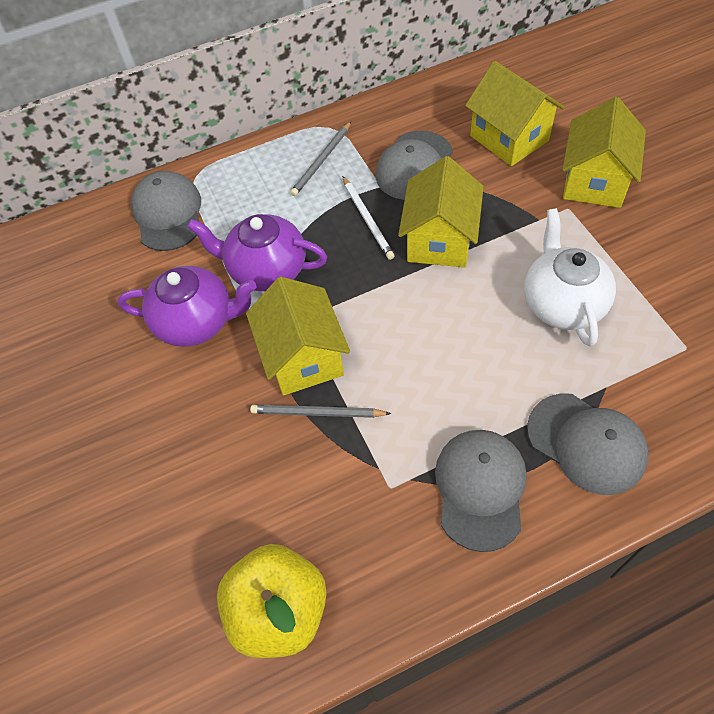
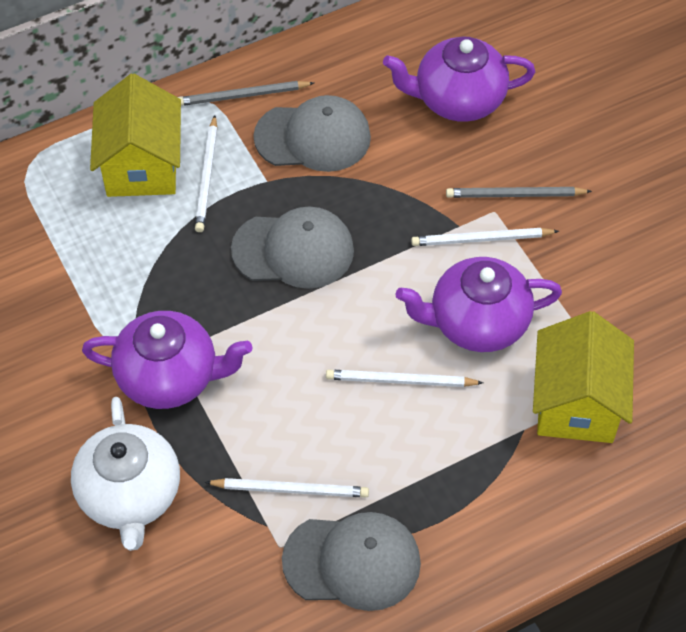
grey cap: [131,171,201,251] [375,131,453,200] [435,430,526,552] [527,393,649,495] = 4 -> [231,206,354,289] [253,95,371,172] [282,512,421,611] = 3
purple teapot: [118,266,256,347] [187,214,327,291] = 2 -> [82,311,253,409] [383,36,535,122] [395,257,562,352] = 3
white pencil: [343,177,394,260] = 1 -> [195,115,218,232] [205,478,369,497] [326,369,483,387] [411,228,559,246] = 4
yellow apple: [217,544,327,658] = 1 -> none = 0
yellow house: [246,277,350,396] [398,156,484,267] [465,61,565,166] [562,97,646,208] = 4 -> [90,74,181,197] [533,311,634,443] = 2

